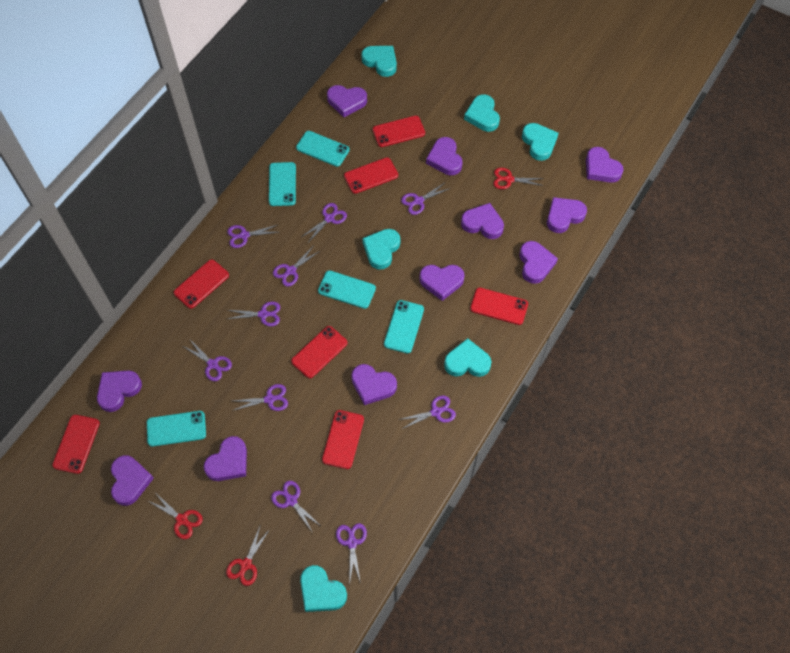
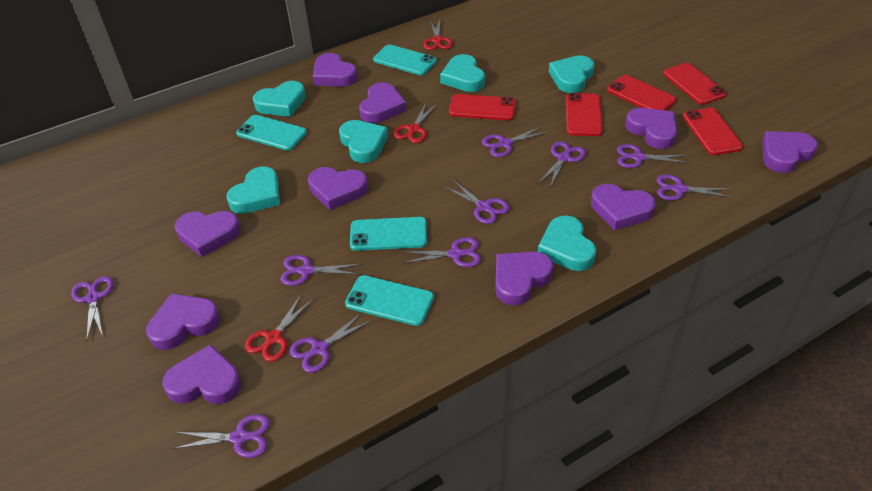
purple heart: [97,370,142,412] [111,455,154,506] [204,436,247,481] [327,85,367,117] [351,364,397,405] [419,265,464,301] [426,137,462,175] [461,203,504,239] [519,241,558,284] [547,197,587,233] [586,147,624,183] = 11 -> [146,293,220,350] [162,344,241,404] [175,211,240,257] [308,167,368,210] [313,53,357,87] [359,83,407,123] [495,251,553,305] [591,184,655,230] [625,108,677,149] [762,131,818,173] = 10
red phone: [53,415,100,474] [174,259,229,309] [291,326,348,378] [322,410,364,469] [344,157,398,194] [372,116,425,147] [470,288,528,325] = 7 -> [449,94,516,120] [566,93,603,136] [607,75,677,111] [663,63,727,105] [683,108,743,155] = 5
turquoise phone: [147,411,206,447] [269,162,296,206] [296,131,350,167] [318,270,376,309] [384,300,424,353] = 5 -> [236,115,307,151] [345,275,434,326] [350,217,427,251] [373,44,437,75] = 4

